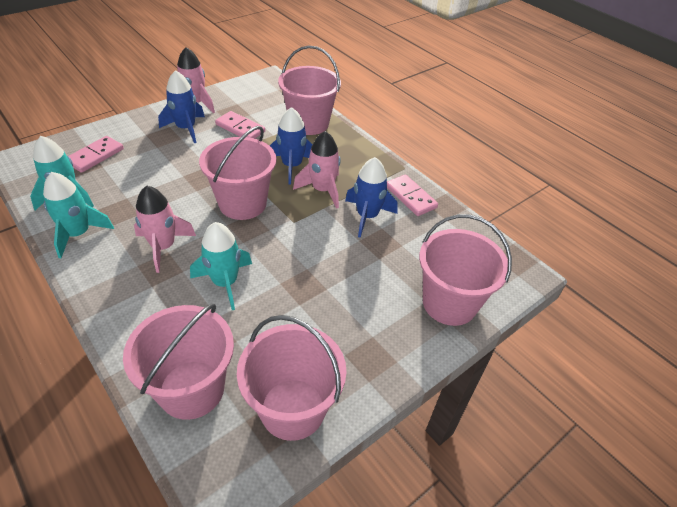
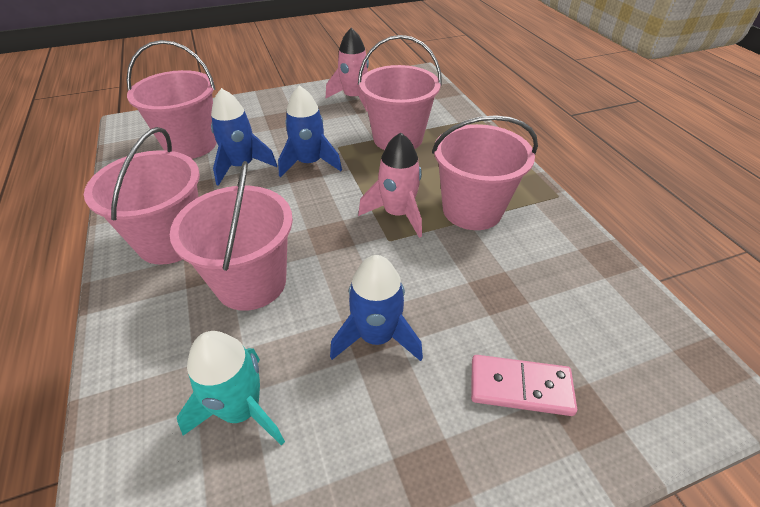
pink domino: [69,136,124,173] [215,111,265,139] [387,175,438,216] = 3 -> [471,355,577,416] = 1
pink rocket: [134,186,196,273] [177,47,215,113] [293,131,341,209] = 3 -> [326,28,369,111] [358,132,422,238] = 2
turquoise rocket: [30,136,94,210] [43,172,114,258] [190,222,252,310] = 3 -> [177,331,285,446] = 1

